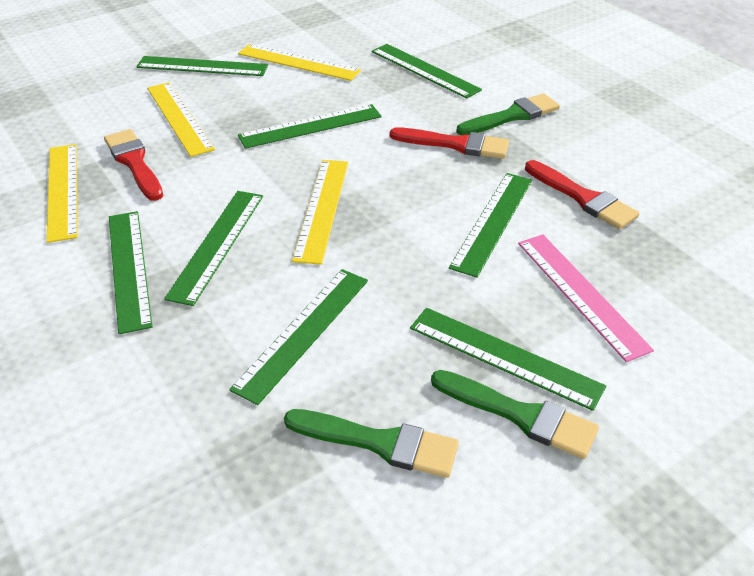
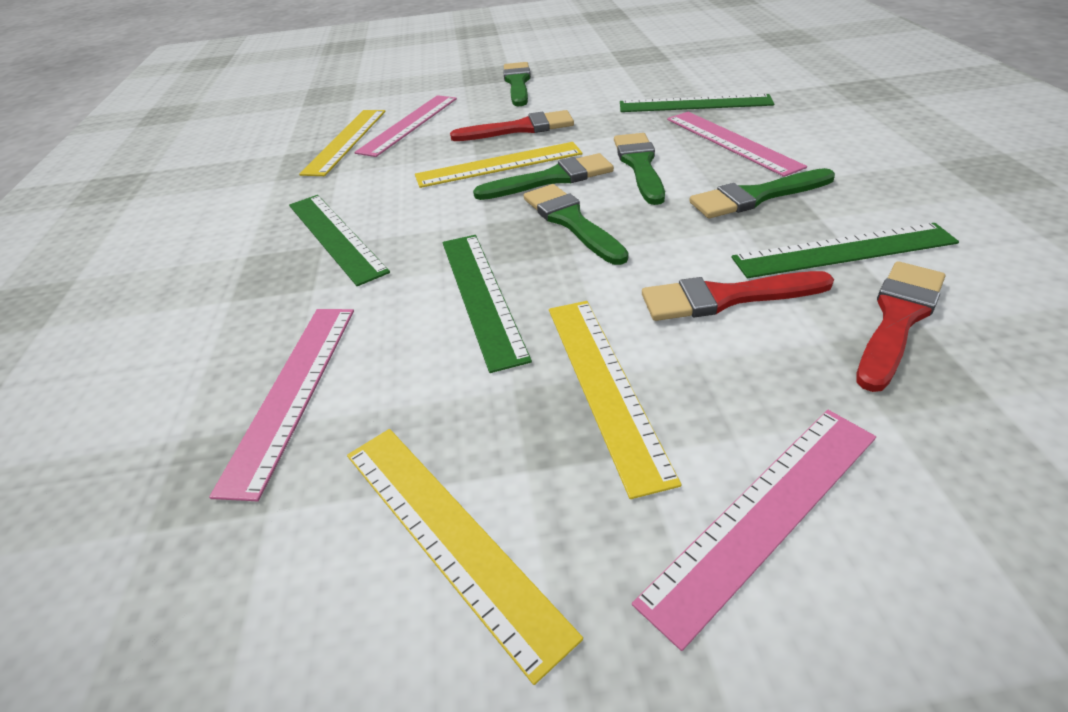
green brush: [284,409,459,478] [431,370,599,459] [456,93,560,135] = 3 -> [473,153,614,200] [503,62,531,106] [524,184,629,265] [614,133,665,205] [689,168,835,218] = 5
green ruler: [109,211,153,334] [136,56,268,76] [164,191,263,306] [229,269,368,405] [238,104,382,149] [372,44,482,99] [410,308,606,411] [449,173,532,278] = 8 -> [289,195,390,286] [443,235,532,373] [620,94,775,112] [731,223,959,278] = 4
pink ruler: [518,234,654,362] = 1 -> [209,309,354,501] [355,95,457,157] [632,410,876,651] [667,112,807,177] = 4

